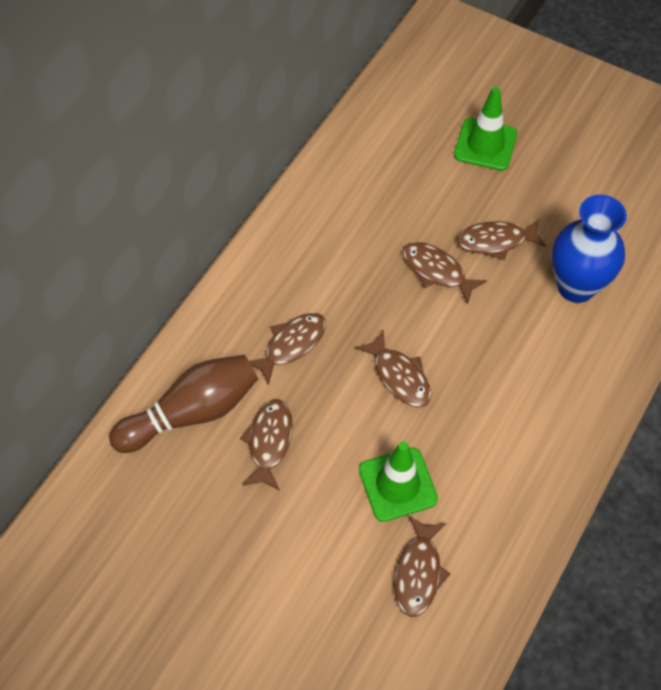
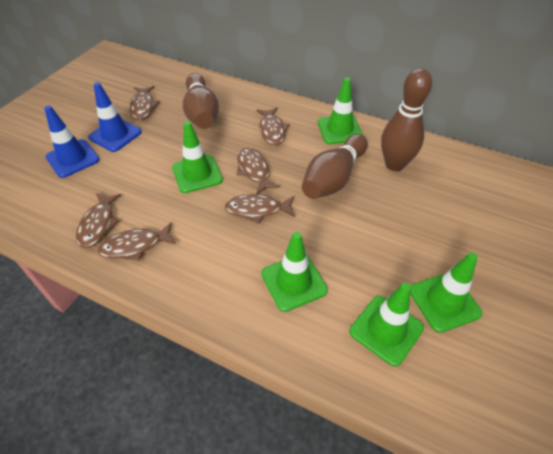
blue traffic cone: none = 0 -> [44,106,100,178] [88,82,142,152] = 2
blue vase: [552,195,627,303] = 1 -> none = 0
brown bowling pin: [109,355,258,453] = 1 -> [183,73,219,129] [302,134,368,199] [381,68,432,171] = 3
green traffic cone: [359,441,438,522] [454,87,517,171] = 2 -> [172,121,223,193] [261,232,328,312] [318,77,363,144] [350,283,424,367] [410,253,482,333] = 5

